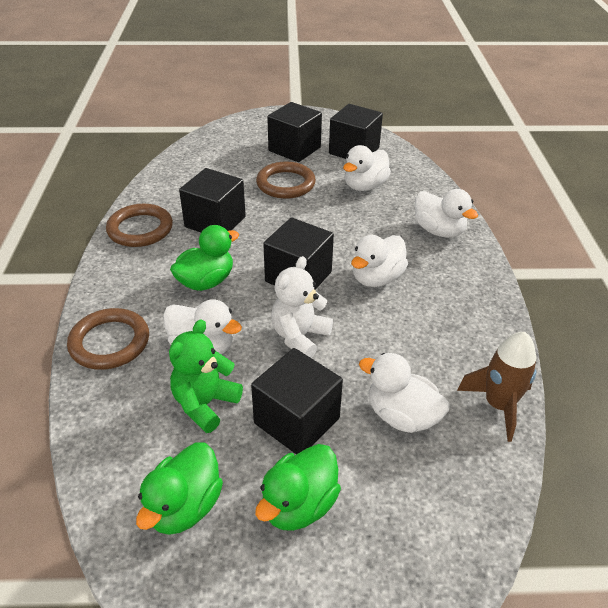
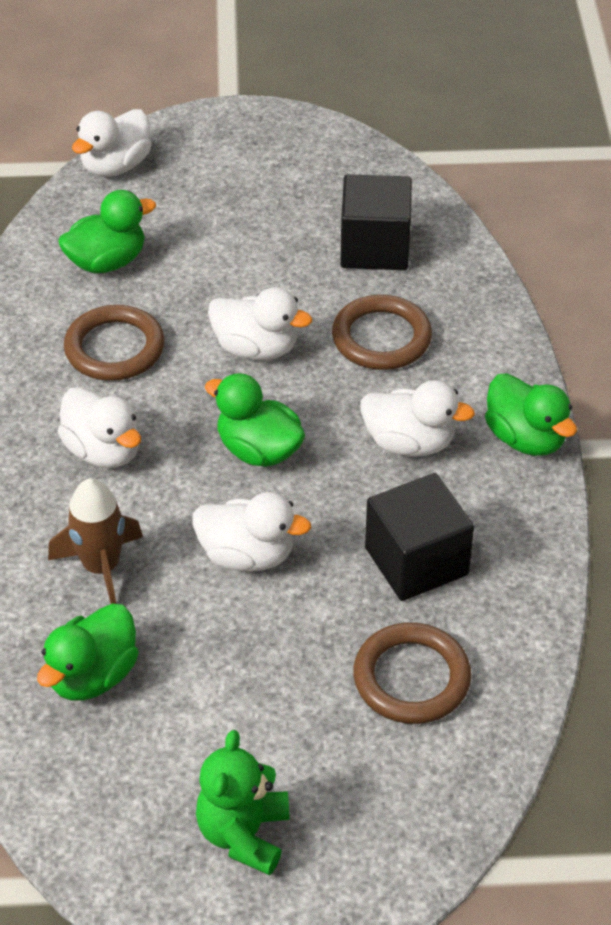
black cube: [179,168,246,232] [251,348,343,454] [263,218,334,290] [267,102,322,162] [329,104,383,159] = 5 -> [340,174,412,270] [365,473,474,601] = 2
green duck: [136,443,223,535] [170,225,239,291] [255,444,341,531] = 3 -> [37,603,139,701] [58,190,156,273] [205,373,305,467] [485,373,577,456] = 4
white teddy bear: [271,256,333,358] = 1 -> none = 0

